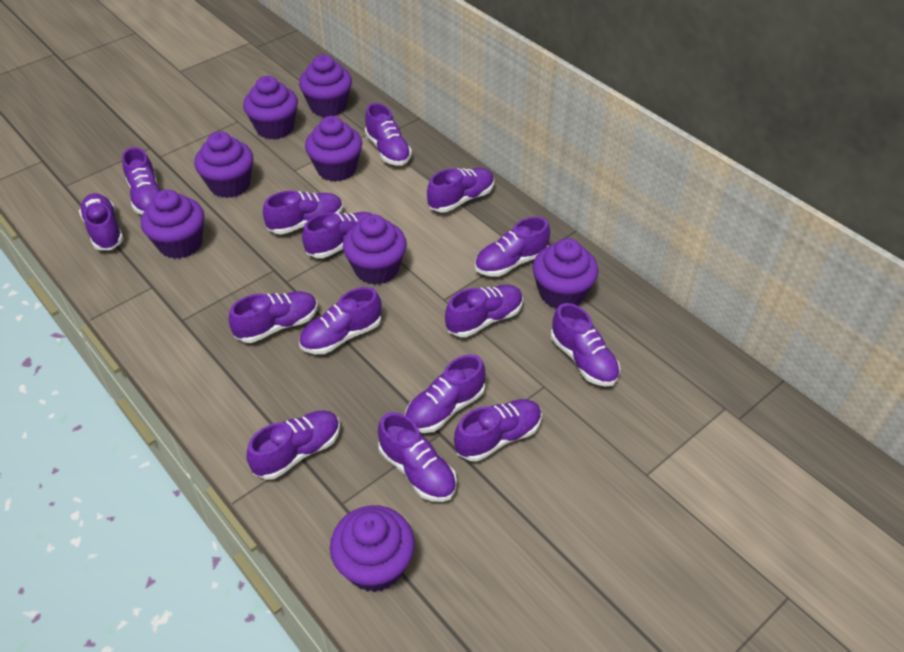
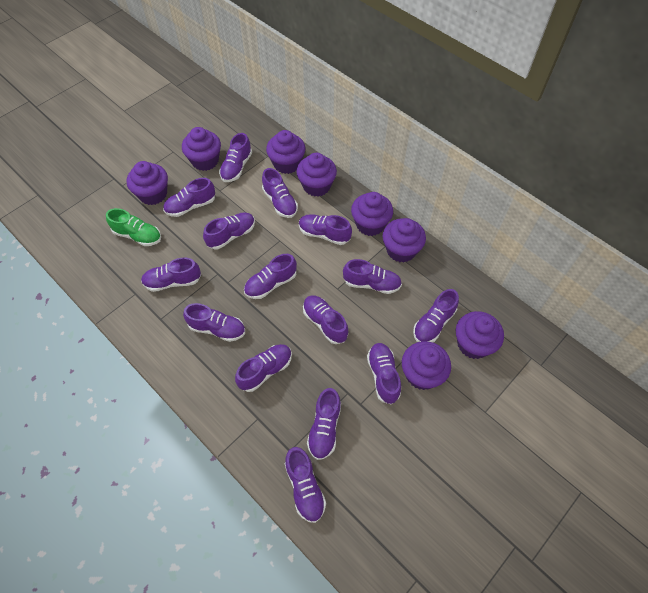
green shoe: none = 0 -> [106,208,161,246] = 1

